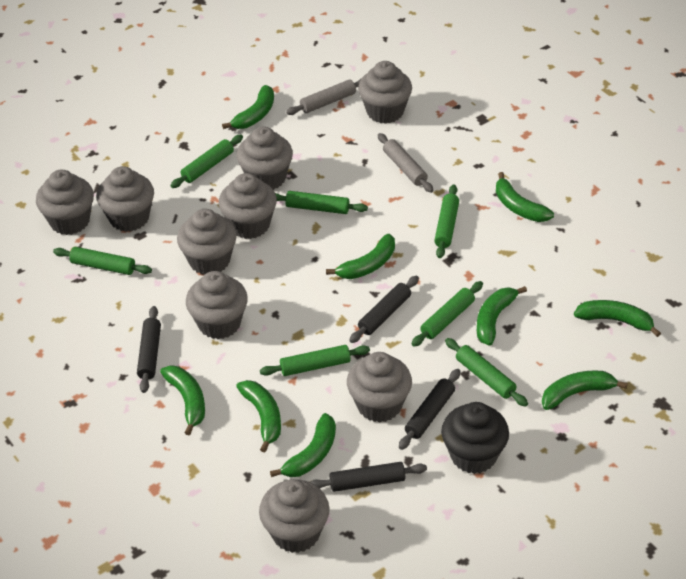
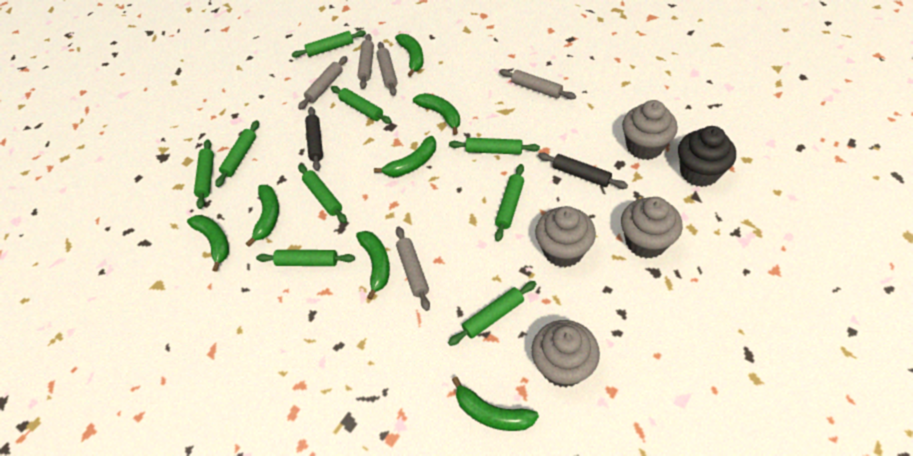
black rolling pin: [137,306,161,393] [310,462,427,492] [349,276,419,343] [399,369,460,450] = 4 -> [305,107,323,171] [538,152,628,189] = 2
green banana: [160,365,205,435] [222,85,274,129] [236,380,281,452] [270,413,336,477] [326,234,395,279] [477,286,527,346] [496,172,554,222] [542,370,628,410] [574,300,661,337] = 9 -> [187,215,229,272] [246,185,279,247] [356,231,390,300] [374,136,436,177] [395,34,424,77] [413,93,460,135] [452,377,539,431] = 7
green rolling pin: [53,247,152,275] [170,135,243,188] [260,345,370,376] [275,191,368,214] [412,281,483,347] [434,184,459,258] [445,338,528,407] = 7 -> [194,139,214,209] [215,120,259,187] [256,250,355,266] [292,30,366,58] [298,164,347,223] [331,86,392,124] [448,281,536,346] [449,138,540,155] [495,164,524,242] = 9
grey cupcake: [36,170,94,235] [96,166,154,232] [177,209,237,274] [186,271,248,339] [219,173,277,239] [237,126,293,190] [259,479,330,553] [347,352,412,422] [358,61,412,124] = 9 -> [531,320,600,387] [535,206,596,268] [621,197,683,259] [622,100,678,160] = 4
grey rolling pin: [286,79,361,115] [378,133,433,193] = 2 -> [298,56,348,110] [358,34,374,89] [376,42,397,96] [396,227,430,311] [499,69,576,99] = 5

